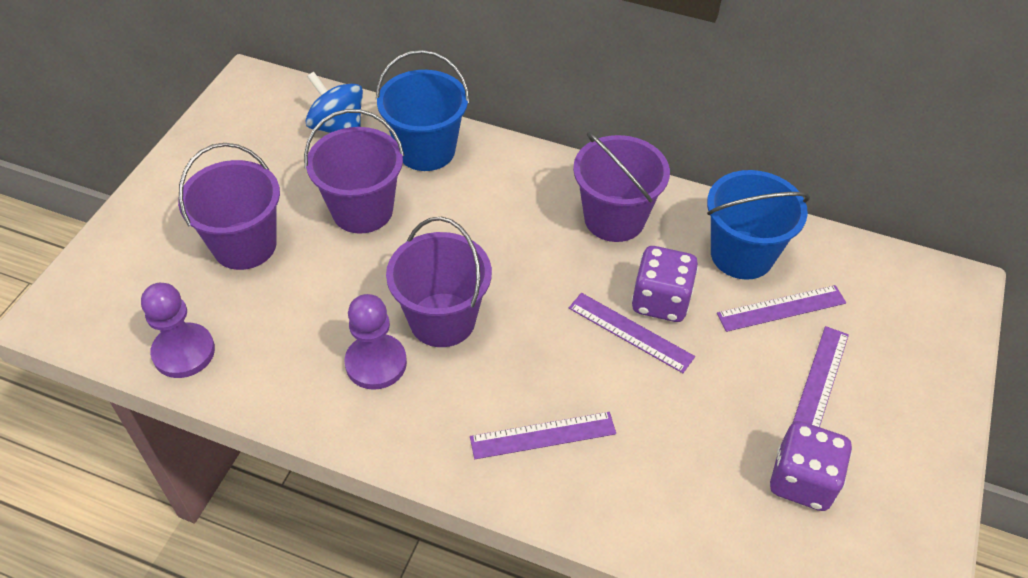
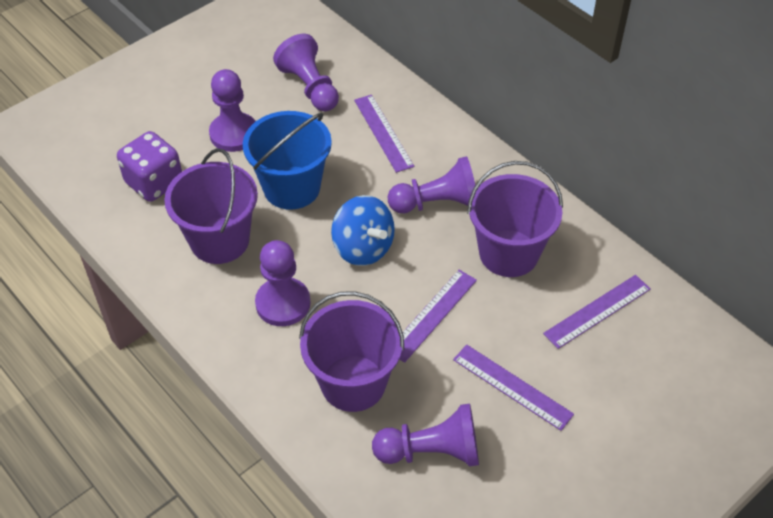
blue bucket: [376,50,470,171] [707,170,810,280] = 2 -> [243,111,332,210] = 1
purple bucket: [178,143,280,270] [304,109,404,234] [386,217,492,347] [573,132,670,242] = 4 -> [164,148,258,264] [299,291,404,412] [467,161,563,277] = 3
purple dice: [632,246,698,322] [770,421,852,511] = 2 -> [117,131,182,202] = 1
purple pawn: [141,283,215,378] [345,294,407,390] = 2 -> [209,69,256,152] [255,240,311,326] [273,34,339,111] [372,404,479,466] [388,156,475,213] = 5

